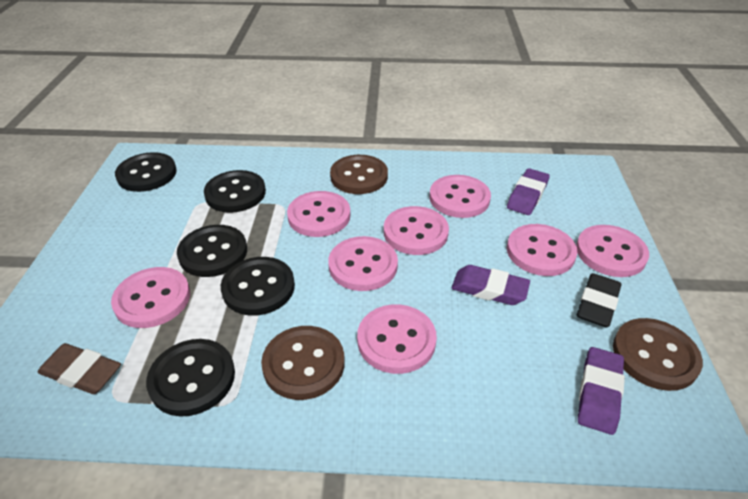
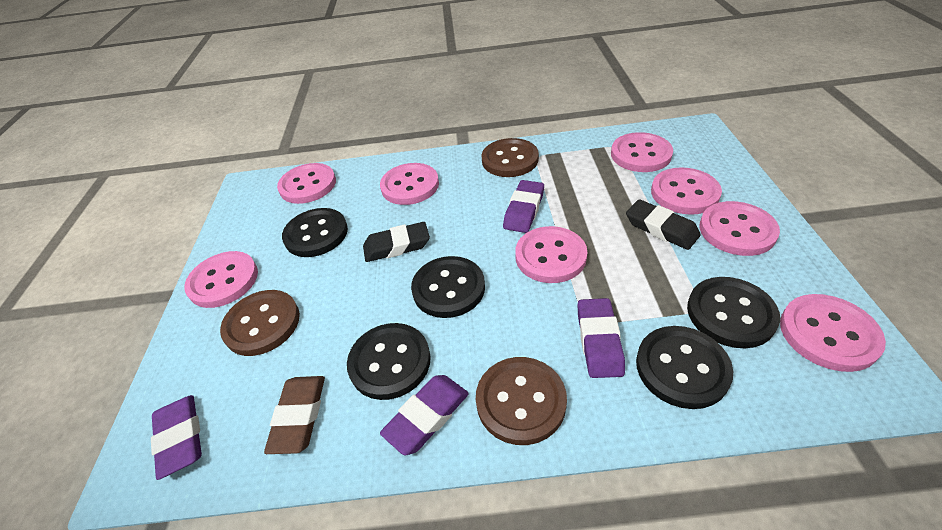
black eraser: [577,273,621,328] = 1 -> [363,222,430,262] [626,199,701,250] = 2
purple eraser: [451,265,530,305] [507,168,550,215] [578,347,625,435] = 3 -> [151,395,202,480] [380,375,469,455] [503,180,544,233] [578,298,625,378] = 4

